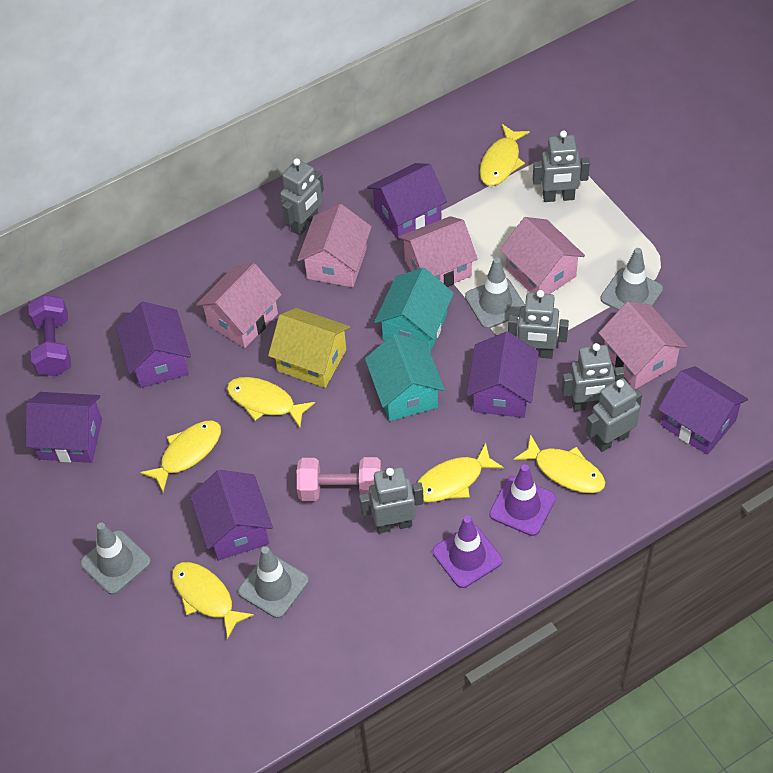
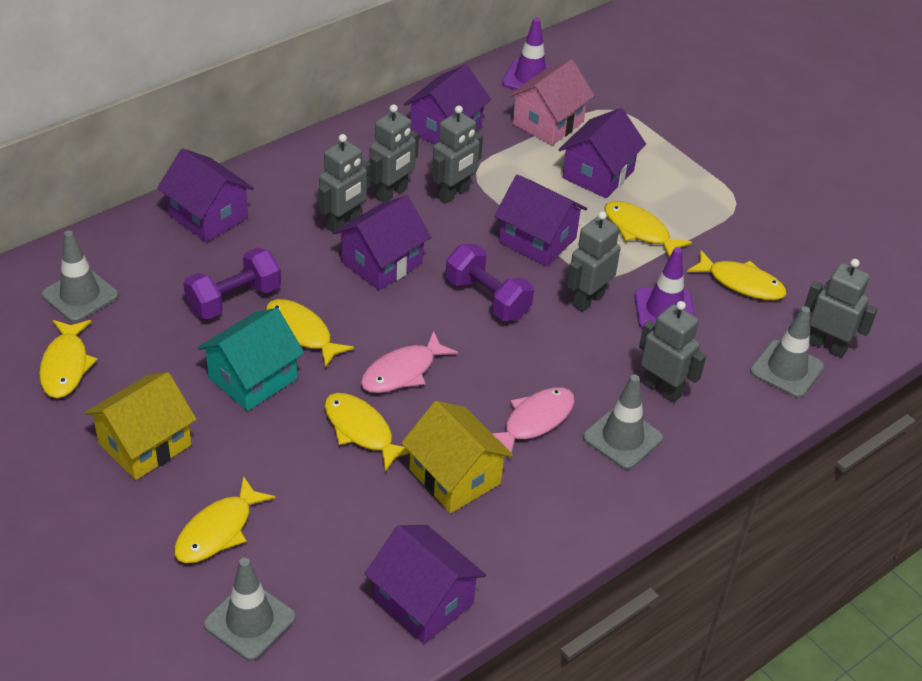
pink dumbbell: [297,457,381,501] = 1 -> none = 0
pink fish: none = 0 -> [361,331,458,393] [492,387,575,459] = 2
pink house: [196,263,282,348] [297,204,372,288] [398,216,478,287] [500,217,585,294] [599,302,687,389] = 5 -> [508,59,595,145] = 1
purple dumbbell: [28,295,71,376] = 1 -> [183,248,281,320] [446,244,534,321] = 2
turquoise house: [365,333,445,421] [374,268,454,352] = 2 -> [197,308,304,411] = 1
yellow house: [268,308,350,388] = 1 -> [85,372,197,480] [401,401,513,513] = 2

